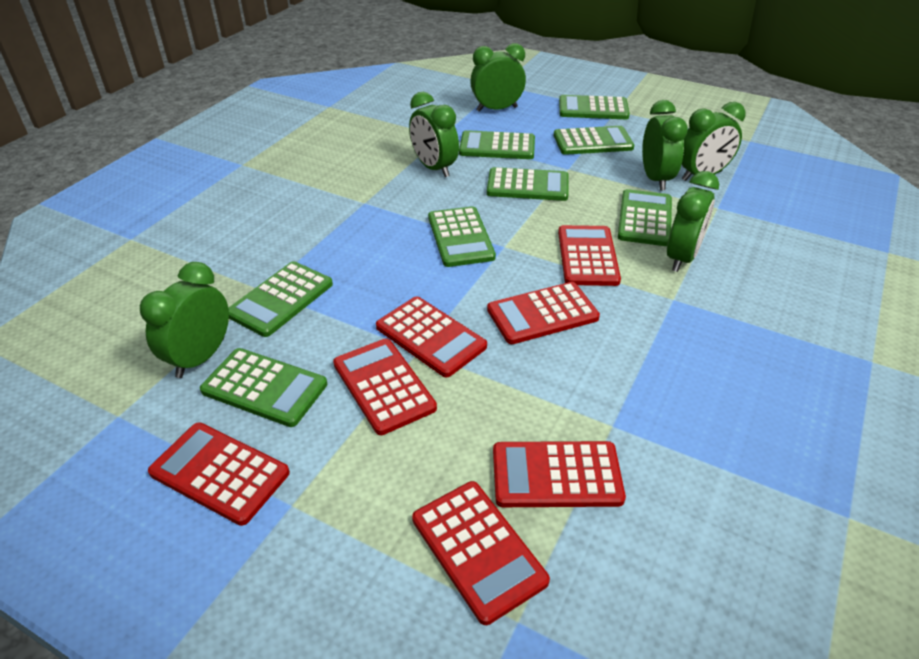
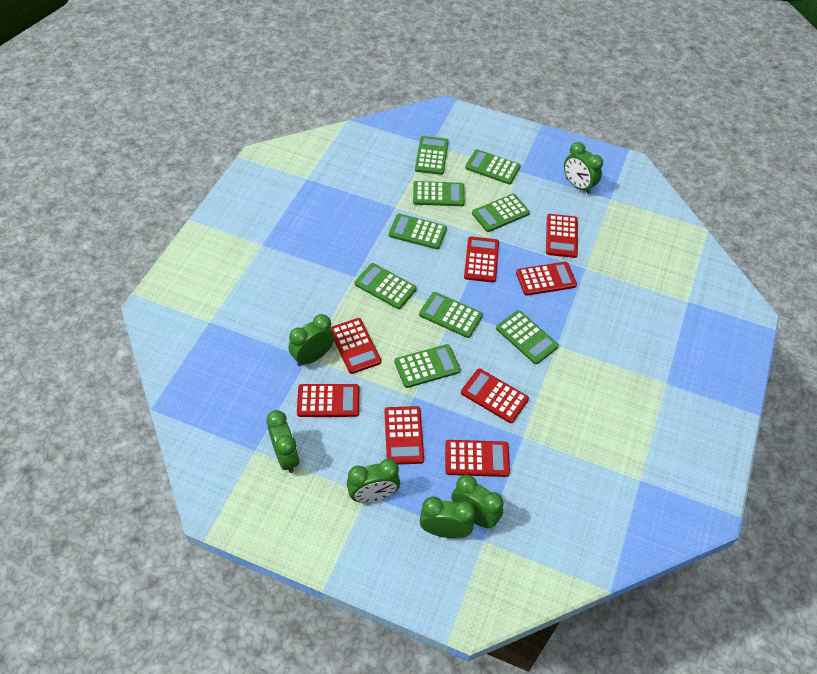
green calculator: [200,348,327,427] [228,261,333,337] [428,206,496,267] [459,130,535,159] [487,167,569,201] [554,126,634,155] [559,95,630,119] [618,189,672,246] = 8 -> [355,263,417,309] [389,214,447,249] [395,344,460,388] [413,181,465,206] [415,136,449,175] [419,292,483,338] [465,149,521,184] [472,194,530,232] [496,310,559,364] = 9
red calculator: [148,422,290,526] [333,338,437,435] [376,296,487,378] [412,481,550,625] [487,282,600,344] [493,441,626,507] [558,225,621,286] = 7 -> [297,384,359,417] [330,318,381,374] [384,406,424,465] [445,440,510,477] [461,369,529,423] [464,236,499,283] [516,262,577,296] [546,214,578,258] = 8

